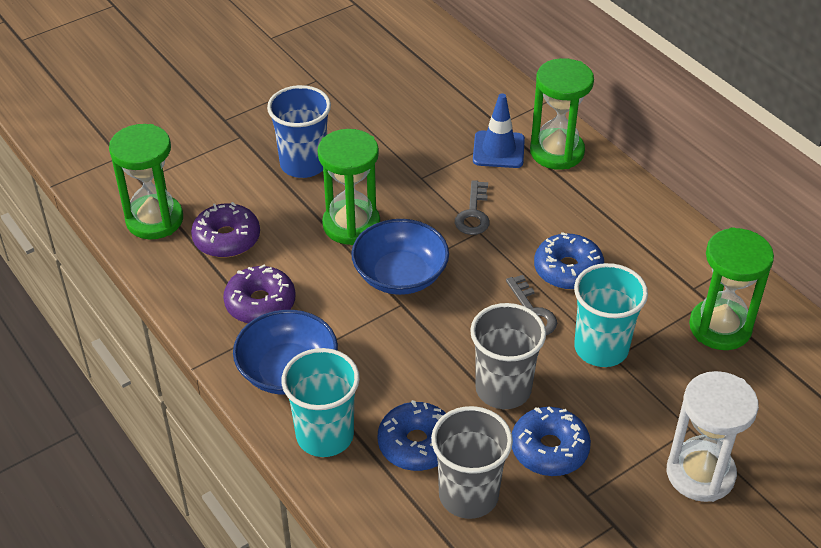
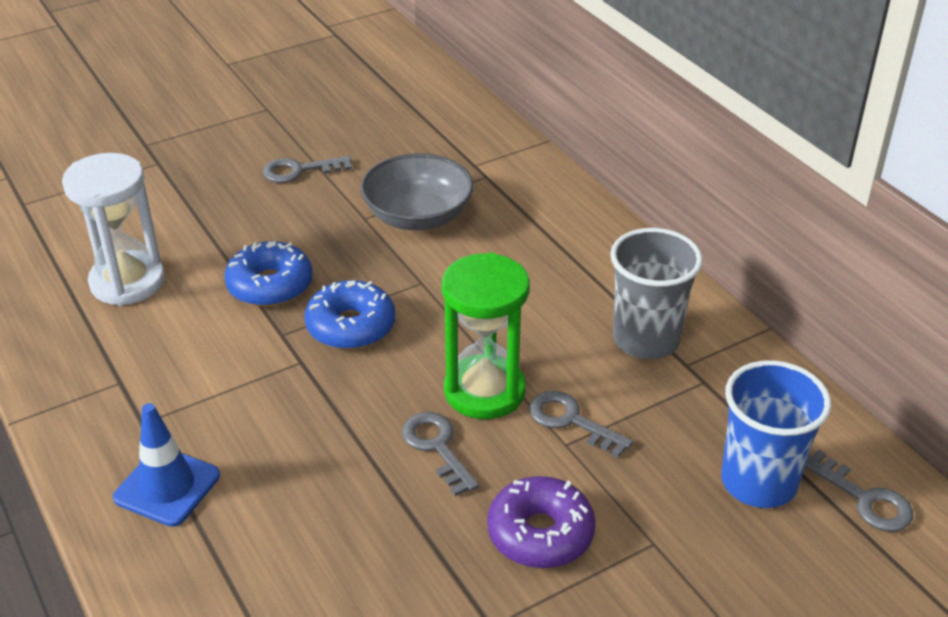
blue bowl: [233,310,338,395] [351,219,449,295] = 2 -> none = 0
blue donut: [378,400,446,471] [512,407,591,476] [534,232,604,290] = 3 -> [224,241,313,307] [305,280,395,350] = 2
green hourglass: [109,124,183,239] [318,129,380,245] [530,58,594,170] [689,227,774,350] = 4 -> [442,253,529,419] = 1
grey bowl: none = 0 -> [360,153,474,230] = 1
grey cup: [431,406,513,519] [470,303,546,409] = 2 -> [610,228,703,359] = 1
grey key: [455,180,490,235] [506,275,557,336] = 2 -> [263,156,352,183] [402,412,479,496] [529,391,633,458] [805,450,913,532] = 4
purple donut: [191,202,260,258] [223,265,296,323] = 2 -> [487,476,596,568] = 1
turquoise cup: [281,348,360,457] [574,263,648,367] = 2 -> none = 0

